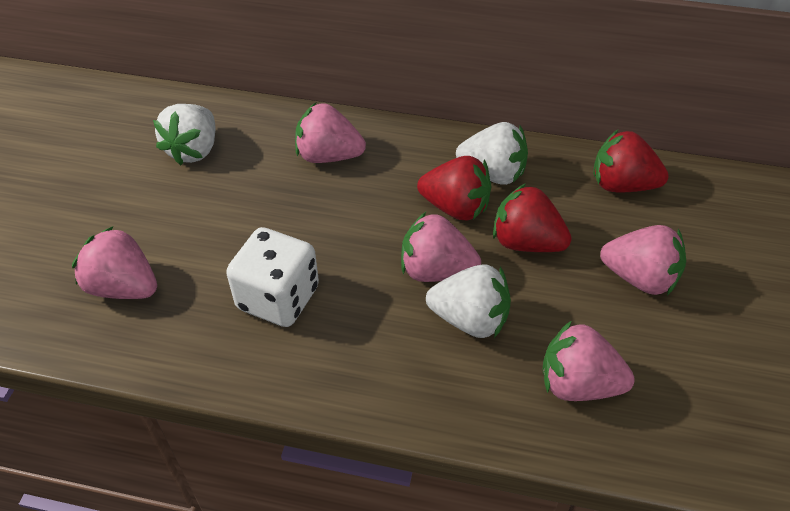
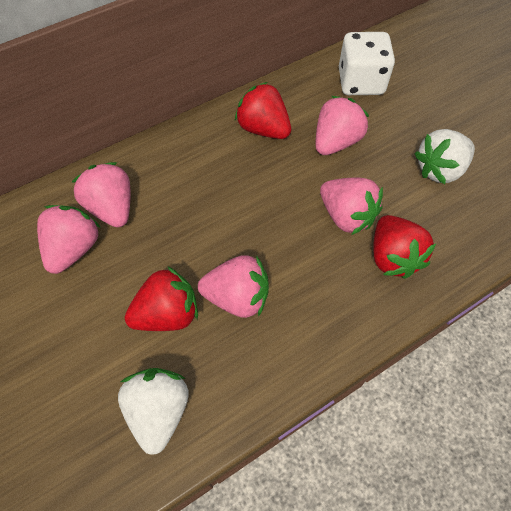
white strawberry: [153,104,215,165] [426,264,511,338] [456,122,528,185] = 3 -> [118,368,189,455] [414,129,475,184] = 2

